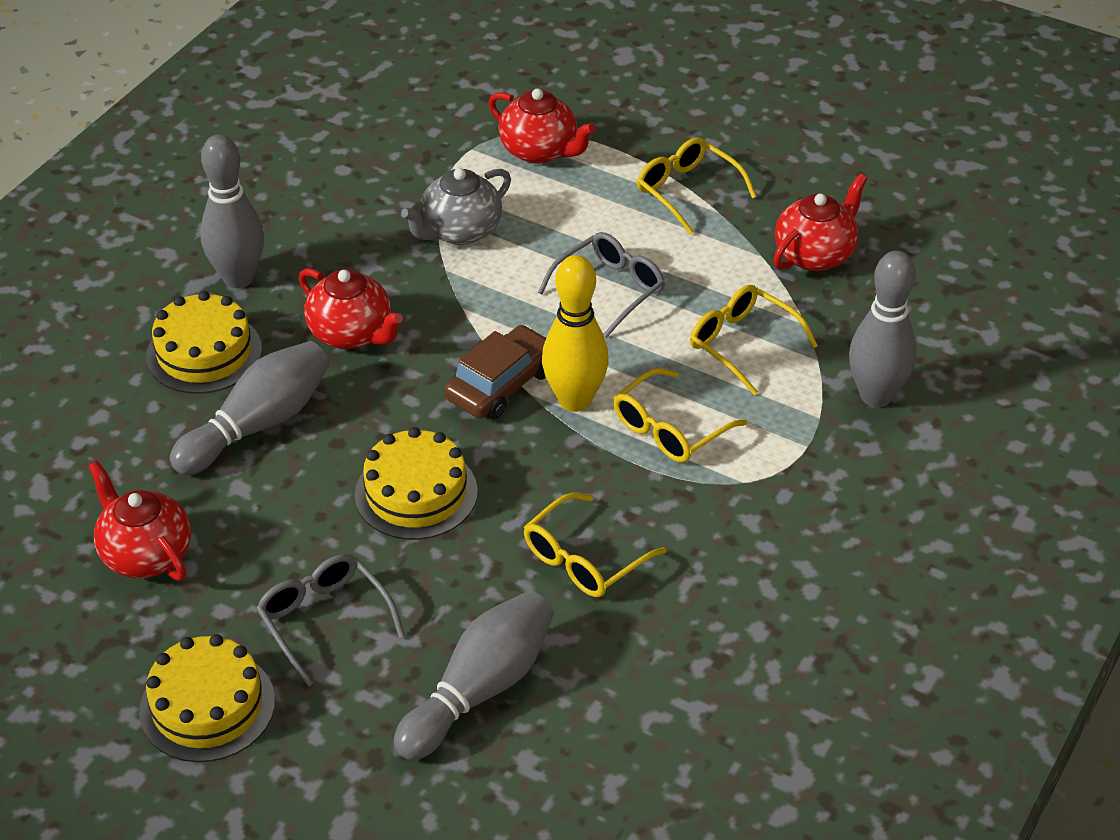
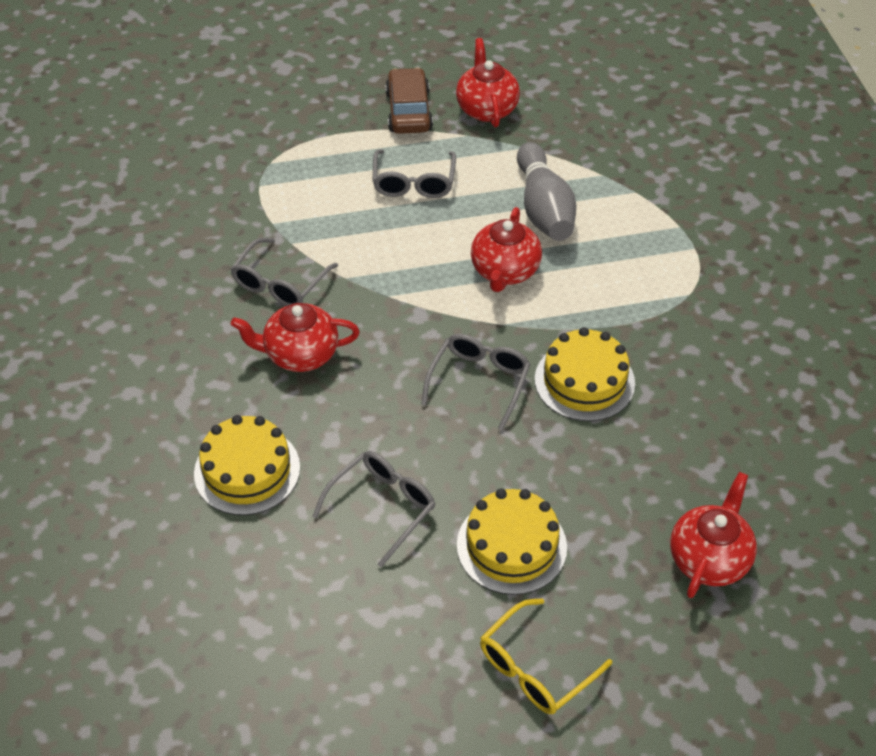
grey bowling pin: [170,341,330,475] [200,134,264,288] [394,591,554,760] [849,251,917,407] = 4 -> [517,142,576,241] = 1
grey glasses: [256,554,405,687] [538,232,665,338] = 2 -> [231,238,338,306] [312,451,435,568] [373,149,456,198] [421,334,530,431] = 4
grey teapot: [401,168,511,245] = 1 -> none = 0
yellow bowling pin: [542,255,609,412] = 1 -> none = 0
yellow glasses: [524,493,666,597] [613,368,747,463] [637,137,757,235] [690,285,818,395] = 4 -> [480,598,612,714] = 1

